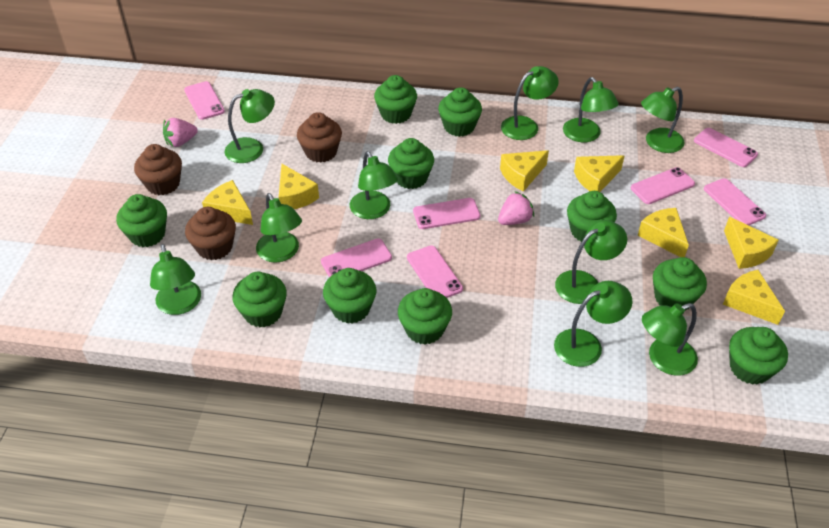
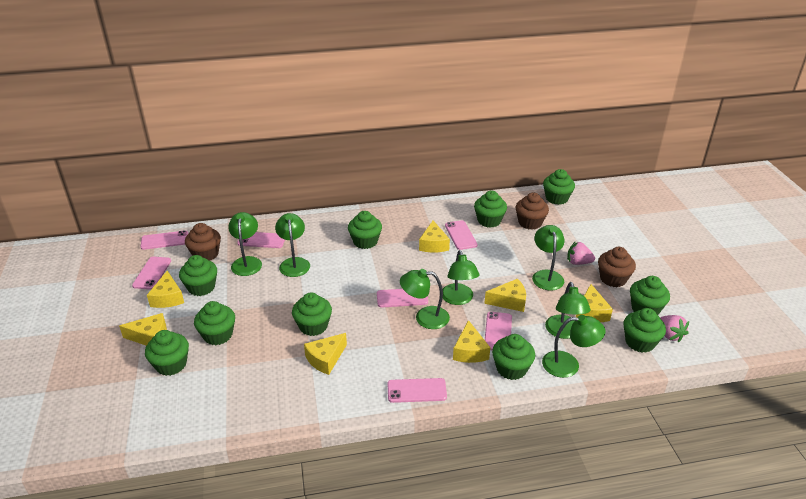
green lamp: [150,244,201,315] [224,89,275,163] [256,193,302,263] [350,151,398,219] [501,66,559,140] [554,281,632,367] [555,220,627,304] [563,77,619,142] [641,87,685,153] [642,303,698,376] = 10 -> [228,212,262,276] [275,213,310,277] [400,269,450,329] [443,250,480,305] [532,225,565,291] [542,315,605,378] [545,282,591,339] = 7

